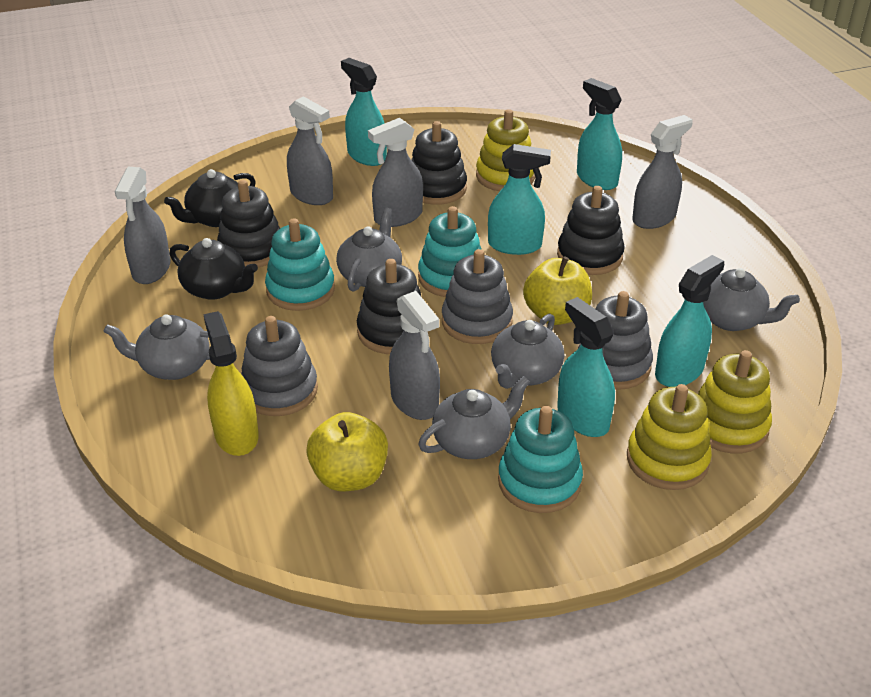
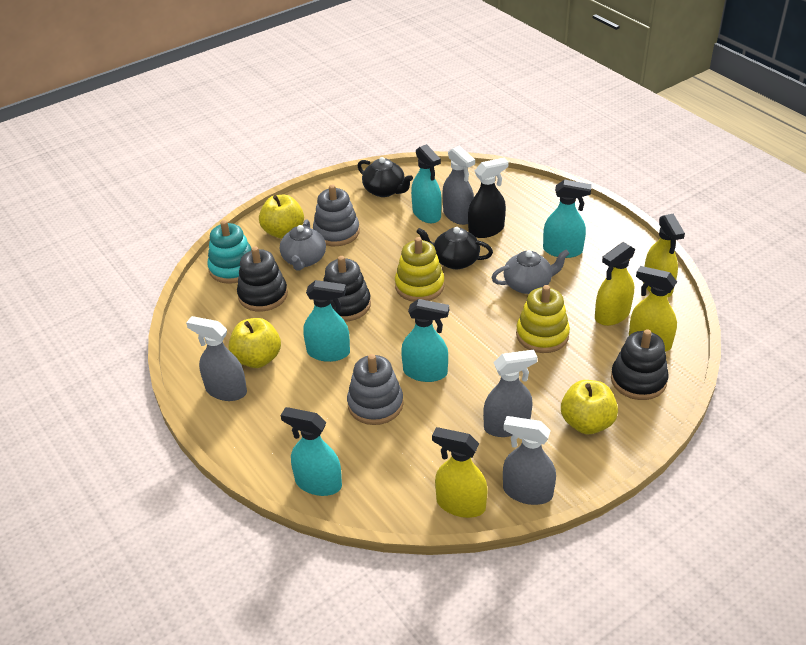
black spray bottle: none = 0 -> [468,158,509,238] = 1
black stacking toy: [217,180,280,267] [357,259,429,354] [411,121,467,205] [557,186,625,275] = 4 -> [237,246,288,312] [323,256,371,321] [611,329,669,400] = 3
grey spray bottle: [115,167,171,284] [287,96,333,205] [368,118,423,227] [389,291,440,420] [632,115,693,229] = 5 -> [186,316,247,401] [442,146,475,225] [483,349,537,437] [503,416,556,505] = 4
grey stacking toy: [241,316,318,416] [442,249,513,344] [578,291,653,390] = 3 -> [313,185,360,246] [347,354,403,425] = 2
grey teapot: [104,314,210,380] [336,208,402,292] [418,376,530,459] [491,313,564,389] [703,268,800,331] = 5 -> [280,219,326,271] [491,249,570,294] = 2
turquoise stacking toy: [265,218,335,311] [418,206,482,297] [498,406,583,513] = 3 -> [207,220,251,284] = 1
yellow apple: [306,412,388,491] [523,256,592,325] = 2 -> [229,318,281,368] [259,195,304,239] [561,380,618,434] = 3
yellow spray bottle: [203,311,259,456] = 1 -> [432,427,488,518] [595,242,635,326] [629,266,677,352] [643,214,685,297] = 4
yellow stacking toy: [476,109,535,191] [627,384,712,490] [698,350,772,453] = 3 -> [395,237,444,302] [516,285,570,353] = 2

